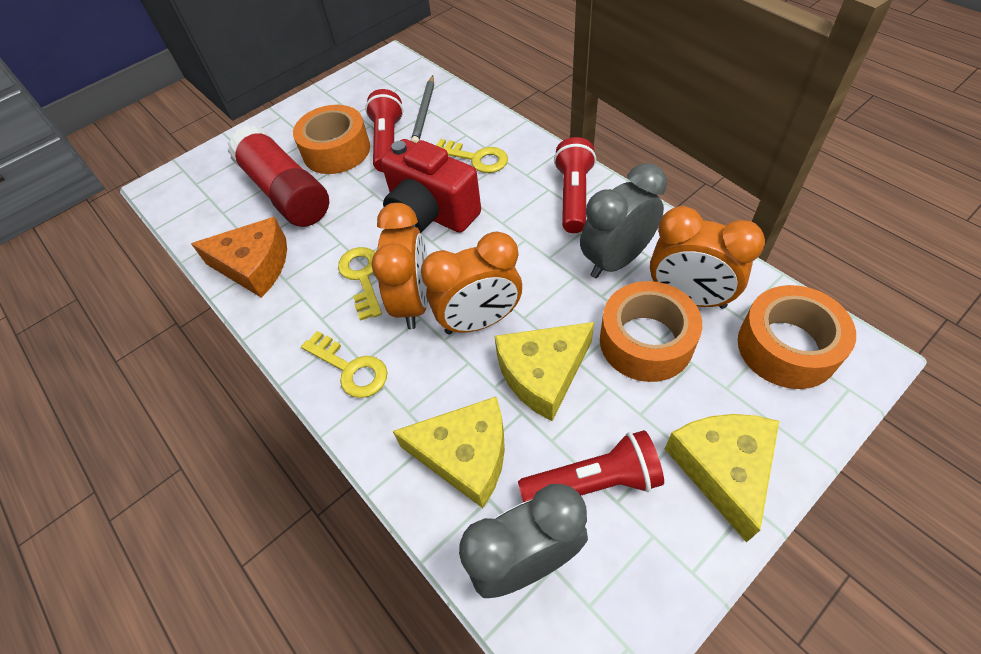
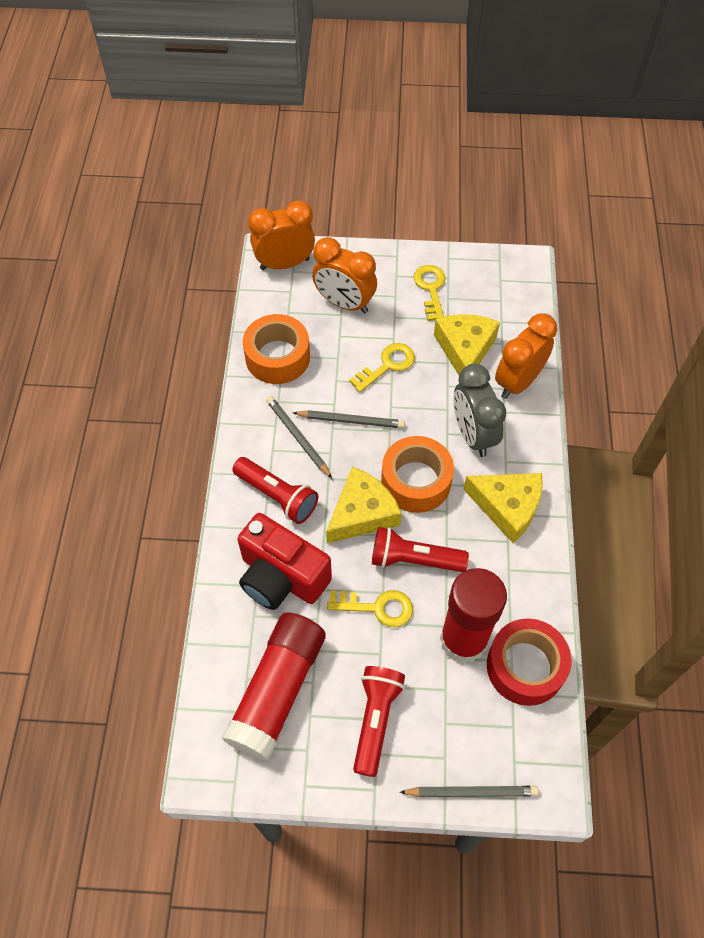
grey clock: [459,484,588,598] [580,163,667,278] = 2 -> [454,364,506,457] = 1
grey pencil: [411,76,434,143] = 1 -> [266,396,332,478] [293,410,405,428] [400,786,539,797] = 3
orange cheese: [191,217,287,298] = 1 -> none = 0
orange tape: [293,105,370,174] [600,281,702,382] [738,285,856,389] = 3 -> [243,314,310,384] [381,436,454,513] = 2
red glue stick: [228,125,329,227] = 1 -> [222,612,325,761] [440,568,507,664] = 2
red tape: none = 0 -> [487,619,571,706] = 1

